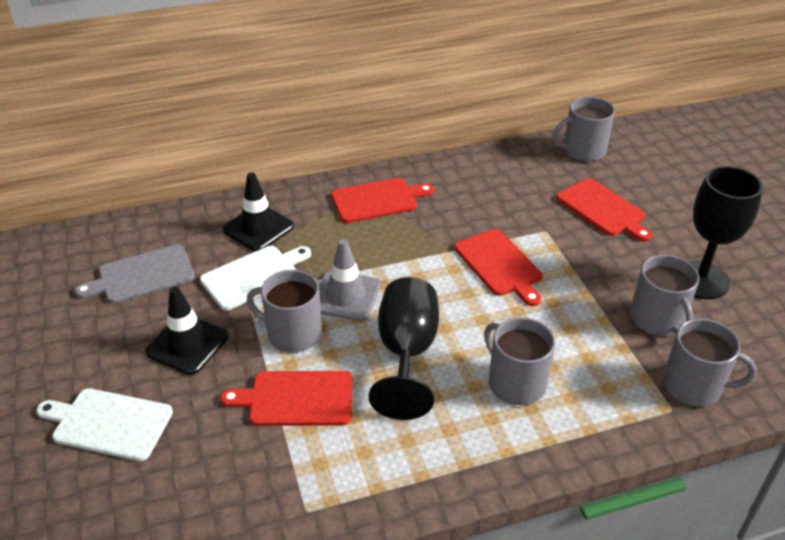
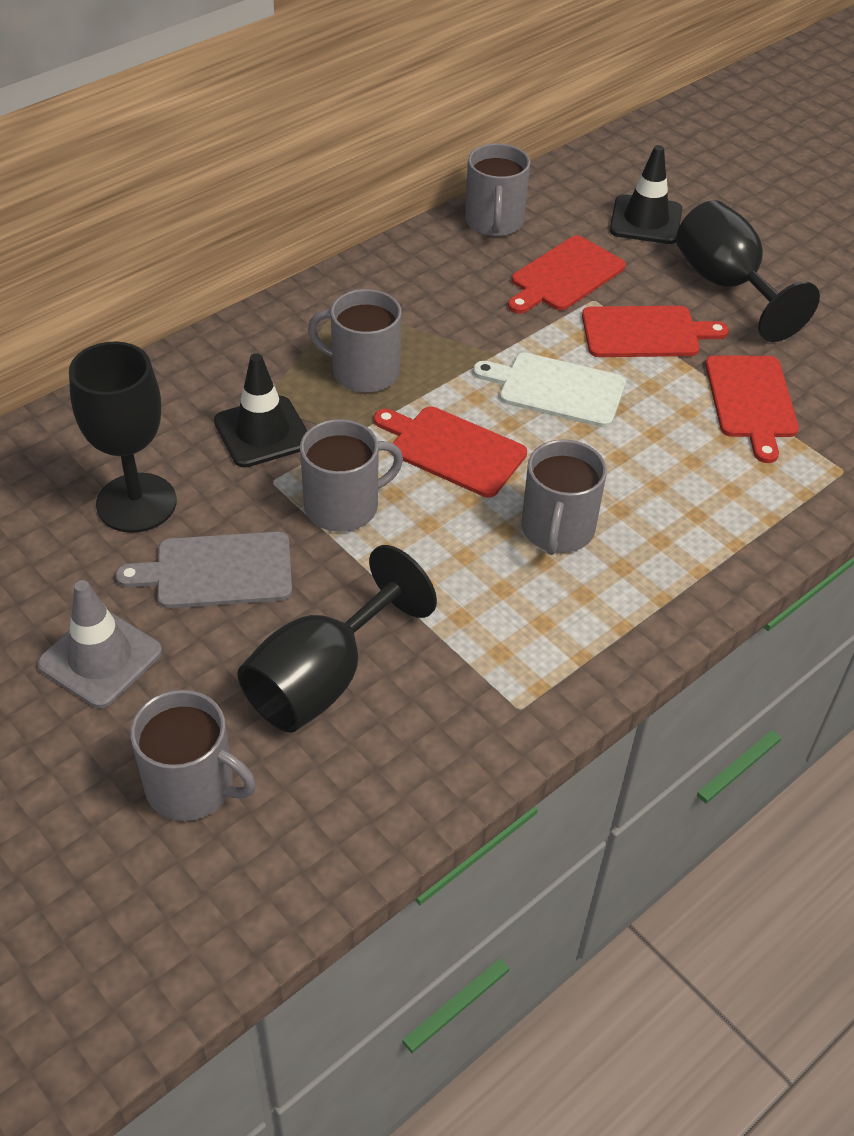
black goblet: [369,277,439,420] [688,166,763,299] = 2 -> [69,341,177,533] [237,545,437,733] [676,200,820,342] = 3
white cutting board: [36,388,173,461] [200,246,311,310] = 2 -> [473,353,626,427] = 1

